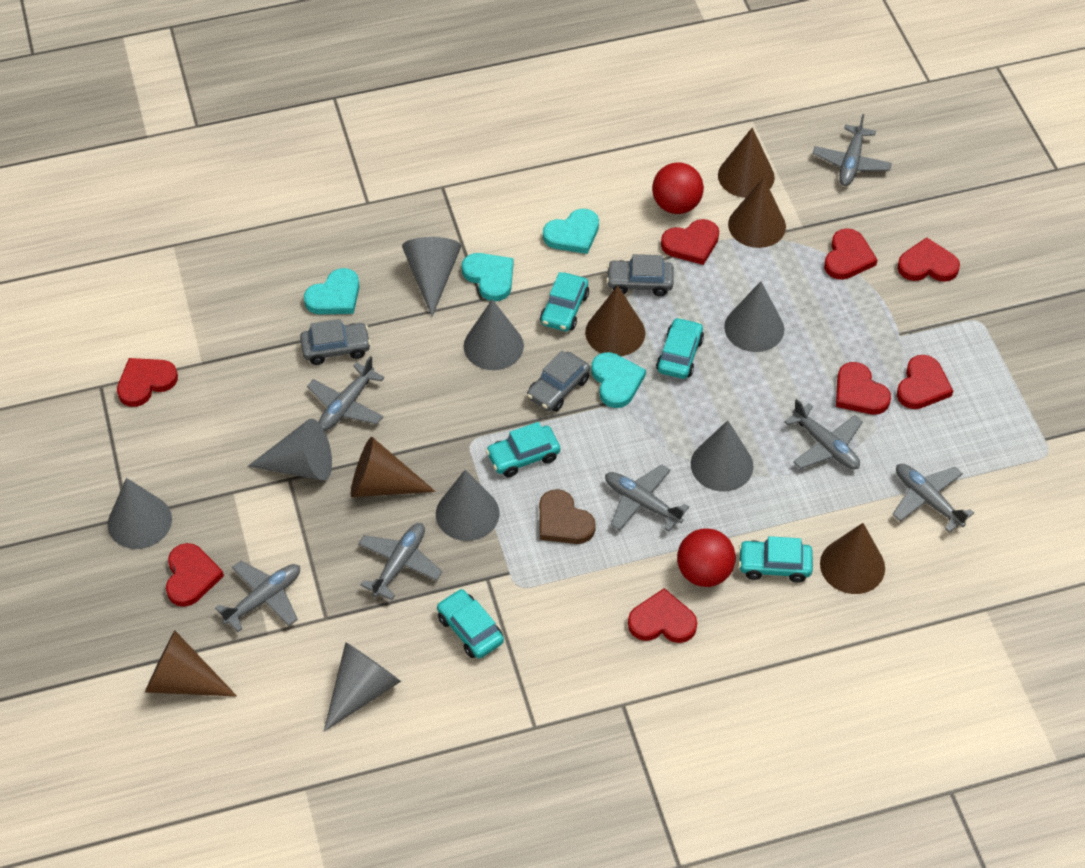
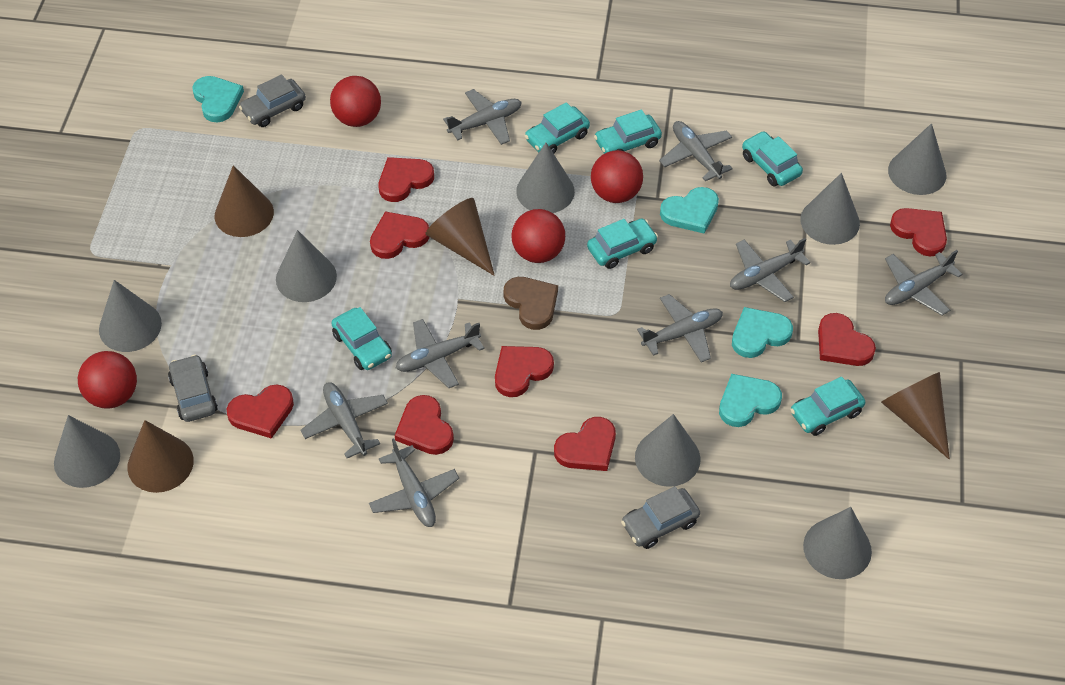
brown cone: [145,630,237,696] [351,437,436,497] [585,286,645,356] [718,128,775,198] [728,177,786,248] [820,523,885,594] = 6 -> [127,420,194,493] [215,165,274,237] [426,198,495,276] [881,372,950,459] = 4
grey plane: [215,561,300,632] [307,356,385,431] [358,523,443,600] [605,465,689,532] [784,399,863,470] [812,114,892,186] [892,464,974,533] = 7 -> [300,382,388,458] [369,438,459,527] [396,319,484,388] [443,89,522,145] [637,294,723,362] [659,121,733,181] [730,238,810,302] [885,250,962,315] = 8
red ball: [652,162,704,214] [677,528,736,587] = 2 -> [78,351,137,408] [330,76,381,127] [511,209,565,263] [591,150,643,203] = 4
turquoise car: [437,589,504,659] [486,422,560,477] [540,272,589,331] [656,317,704,379] [738,536,813,583] = 5 -> [331,307,392,370] [525,102,590,154] [587,219,658,269] [594,109,662,154] [742,131,803,186] [790,377,865,436] = 6

